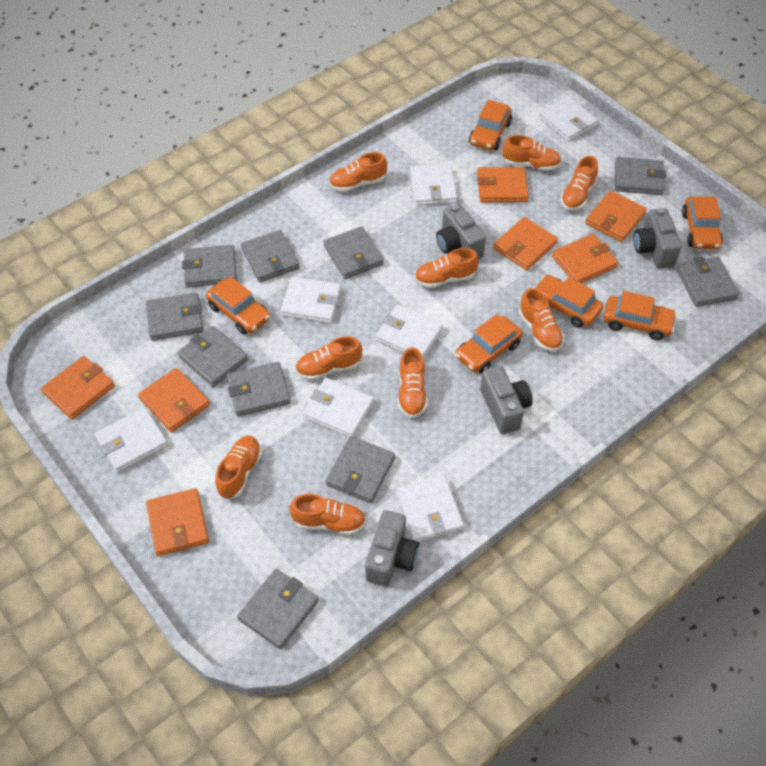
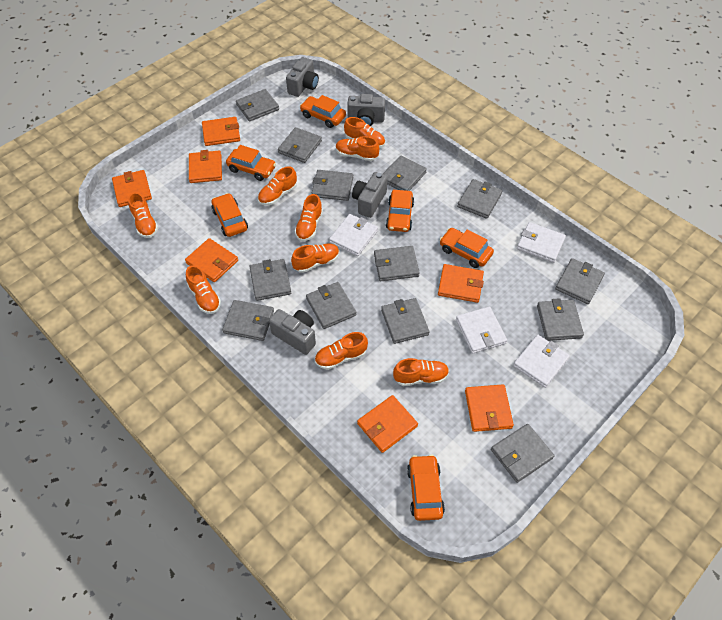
grey wallet: [146,293,203,341] [178,326,248,387] [182,245,237,287] [227,362,291,416] [237,569,319,649] [241,230,300,282] [323,226,384,279] [326,436,395,503] [615,157,666,195] [676,257,739,307] = 10 -> [222,300,274,341] [236,89,279,121] [249,259,291,301] [278,127,322,163] [306,282,356,329] [312,170,353,201] [374,246,420,281] [381,298,429,344] [383,155,427,191] [457,179,502,219] [491,424,555,483] [537,298,584,341] [555,258,605,304] = 13
white wallet: [95,407,168,473] [281,277,341,323] [303,378,374,437] [375,304,443,359] [397,476,464,542] [410,164,457,206] [538,96,598,142] = 7 -> [329,214,378,256] [456,307,507,354] [513,335,570,388] [517,222,566,263] = 4

